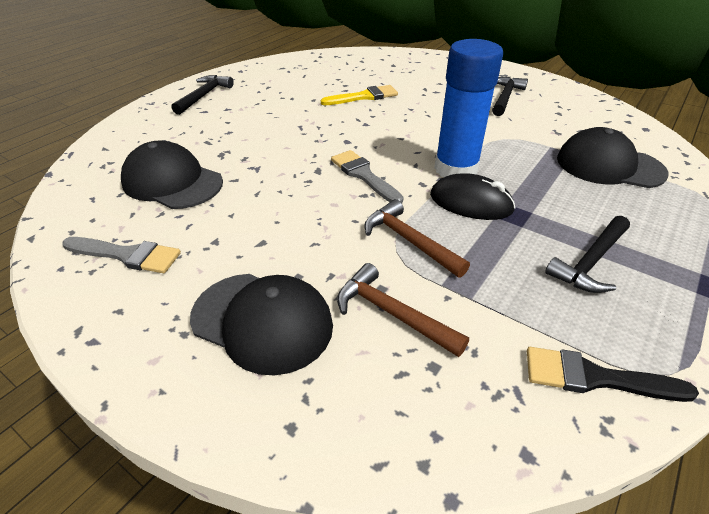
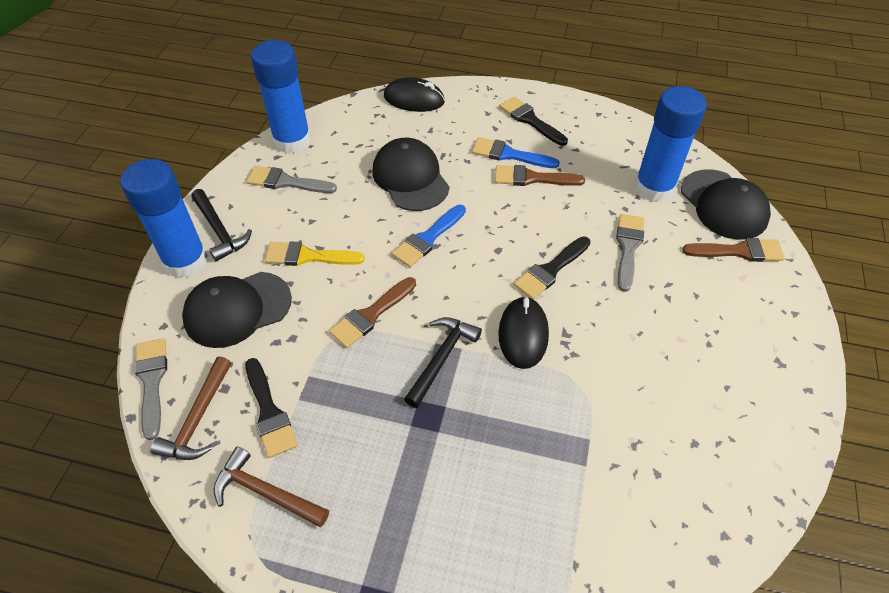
black brush: [527,347,699,402] = 1 -> [245,358,298,458] [499,97,568,146] [514,237,590,299] = 3
black hammer: [171,75,234,115] [492,77,528,116] [545,216,630,293] = 3 -> [191,189,252,262] [404,317,482,408] = 2
black mouse: [430,173,516,220] = 1 -> [384,77,445,112] [498,296,549,369] = 2
blue brush: none = 0 -> [392,205,466,267] [472,137,560,168] = 2
blue glue stick: [434,39,503,177] = 1 -> [120,159,208,278] [251,40,311,153] [634,86,707,202] = 3
brown brush: none = 0 -> [329,277,416,348] [495,165,585,186] [682,238,785,262] = 3
grey brush: [62,237,181,273] [331,150,404,203] = 2 -> [135,338,167,440] [247,166,337,193] [616,214,645,292] = 3

